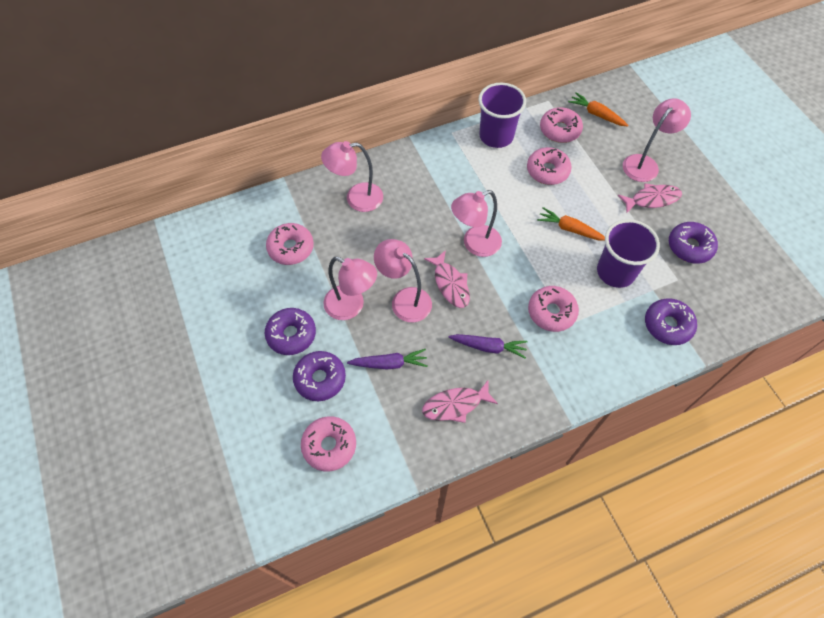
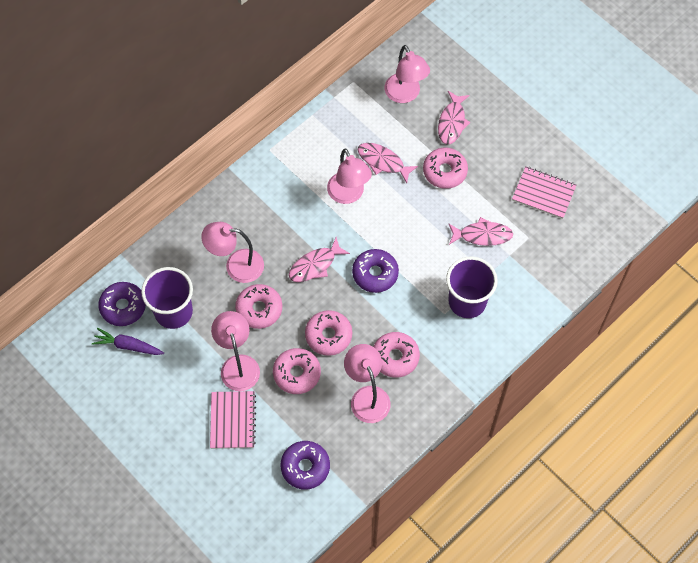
orange carrot: [537,207,605,241] [568,92,629,127] = 2 -> none = 0
pink fish: [422,380,498,423] [424,250,470,308] [618,183,682,213] = 3 -> [289,237,350,282] [357,143,418,183] [438,91,471,144] [448,217,513,246] = 4
pink notebook: none = 0 -> [210,391,256,449] [512,167,577,219] = 2
purple carrot: [347,349,428,369] [448,334,528,358] = 2 -> [92,328,164,355] = 1
purple donut: [265,308,316,355] [293,351,346,401] [645,298,697,345] [669,222,718,264] = 4 -> [98,282,146,326] [281,441,330,490] [352,249,399,293] = 3

